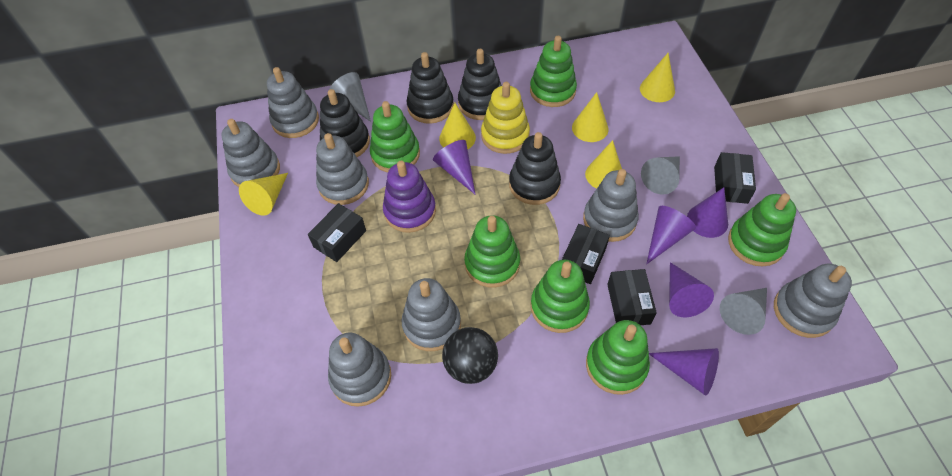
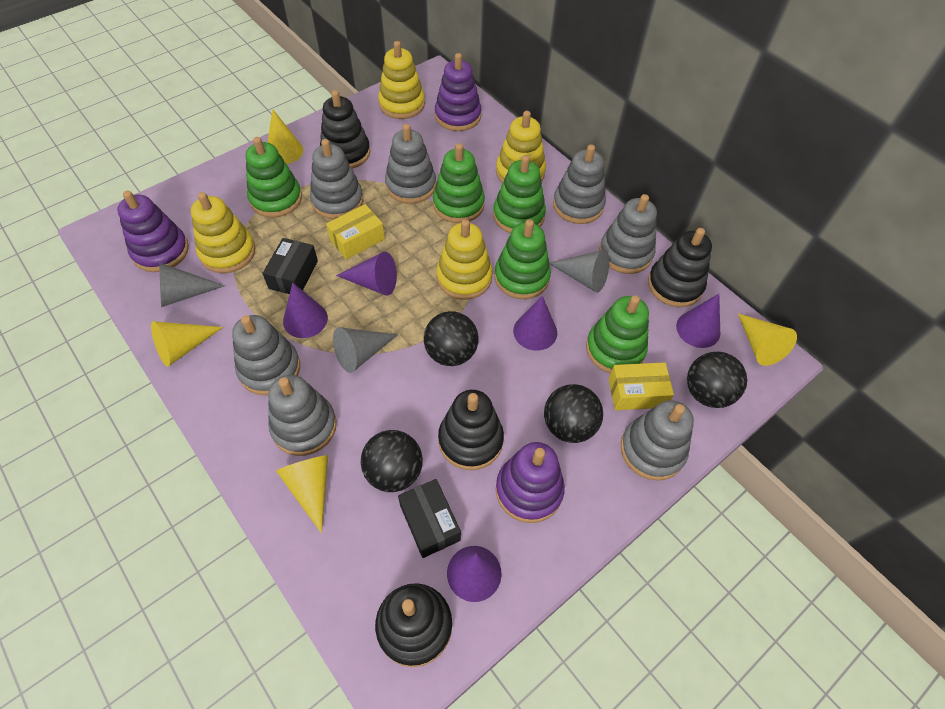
black ball: [442,327,498,384] = 1 -> [361,430,423,492] [424,311,479,366] [544,384,603,443] [687,352,747,408] = 4
black box: [308,203,366,262] [562,224,610,284] [607,269,657,325] [714,152,756,204] = 4 -> [262,238,318,294] [398,479,461,558] = 2
green stacking toy: [370,101,420,172] [464,215,520,288] [530,36,577,107] [531,260,590,333] [586,320,650,395] [728,193,796,267] = 6 -> [246,137,302,218] [433,143,485,223] [493,155,546,233] [494,219,551,299] [586,295,649,373] = 5
purple stacking toy: [383,161,436,233] = 1 -> [117,191,189,272] [435,53,481,131] [496,442,565,523] = 3
yellow box: none = 0 -> [326,204,385,259] [608,362,674,410] = 2
yellow cone: [239,173,288,216] [439,103,476,149] [572,92,609,142] [585,140,622,188] [640,53,675,102] = 5 -> [151,321,223,367] [267,109,303,164] [276,455,328,533] [738,313,797,366] = 4
yellow stacking toy: [481,82,530,154] = 1 -> [191,192,255,273] [378,41,425,119] [436,219,493,300] [496,111,546,183] = 4

